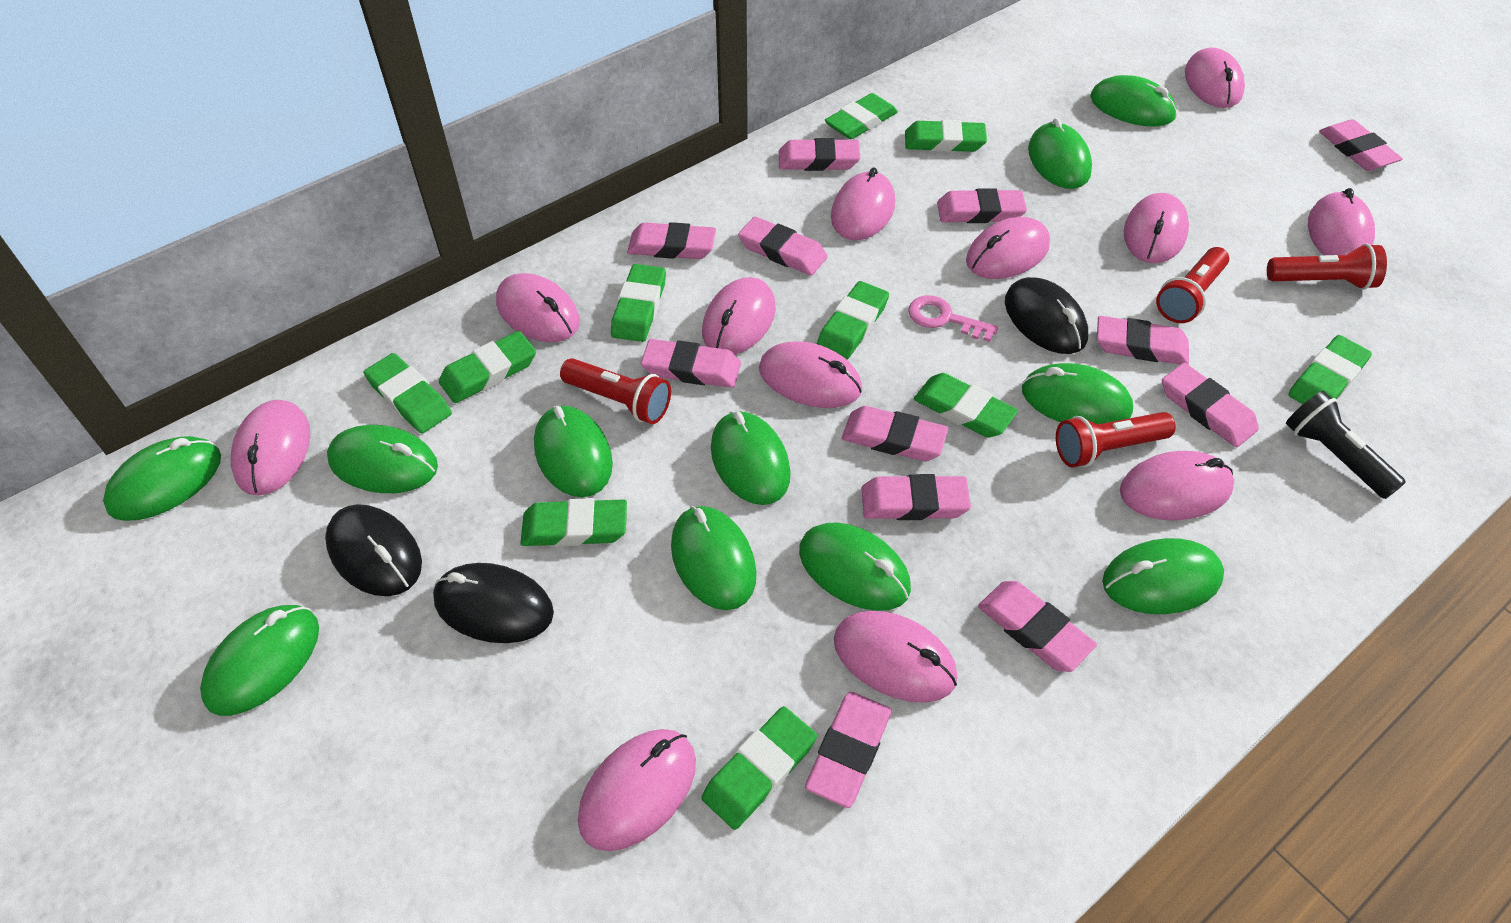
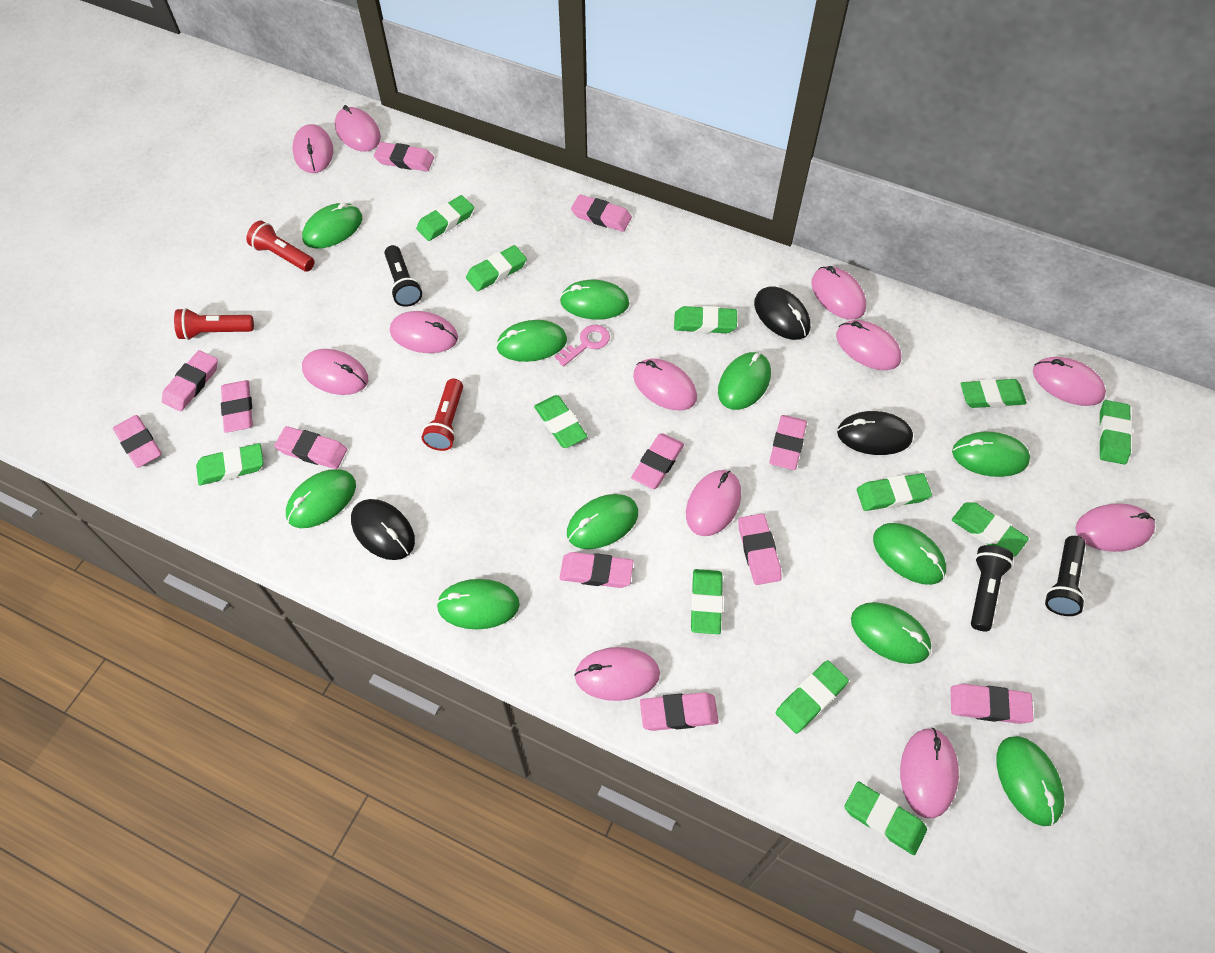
black flashlight: [1286,391,1406,499] = 1 -> [385,245,422,307] [971,545,1013,631] [1045,536,1086,616] = 3
green eraser: [364,353,452,433] [439,331,536,403] [520,498,627,547] [611,264,666,342] [702,706,817,830] [817,281,889,360] [825,93,898,139] [905,120,987,152] [914,373,1018,438] [1288,335,1372,404] = 10 -> [196,443,264,485] [416,195,474,241] [466,245,527,291] [534,395,588,448] [674,306,737,333] [691,569,723,634] [776,660,849,734] [844,781,927,855] [857,473,932,511] [952,502,1029,557] [961,379,1027,408] [1099,400,1132,464] = 12
red flashlight: [560,358,671,424] [1056,412,1176,468] [1156,247,1229,323] [1267,243,1387,290] = 4 -> [174,308,254,340] [246,220,315,271] [422,379,463,451] = 3

